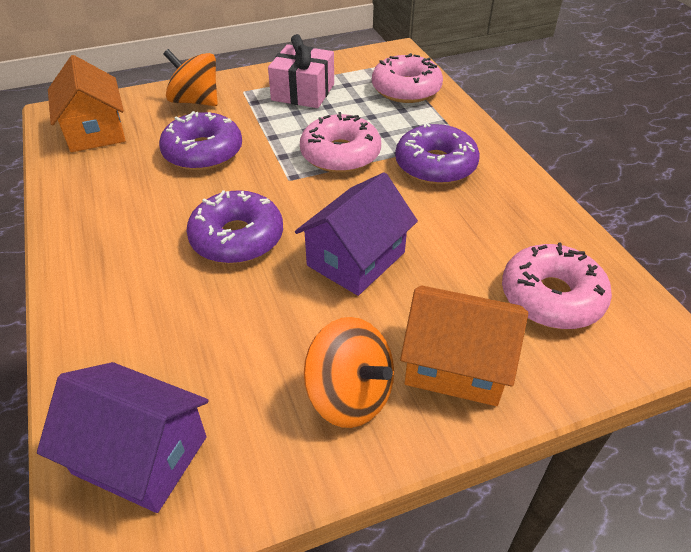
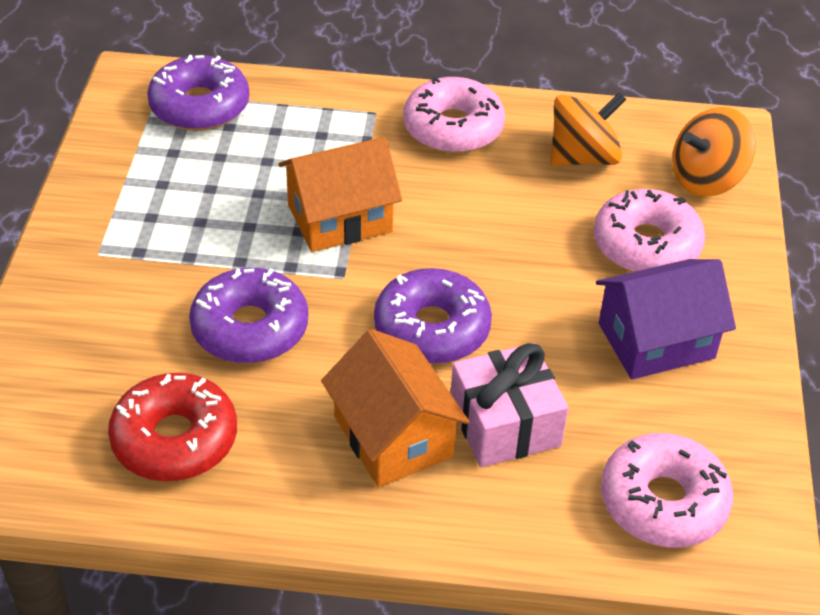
purple house: [37,362,208,513] [295,172,418,296] = 2 -> [596,259,736,379] = 1
red donut: none = 0 -> [108,373,237,481] = 1

